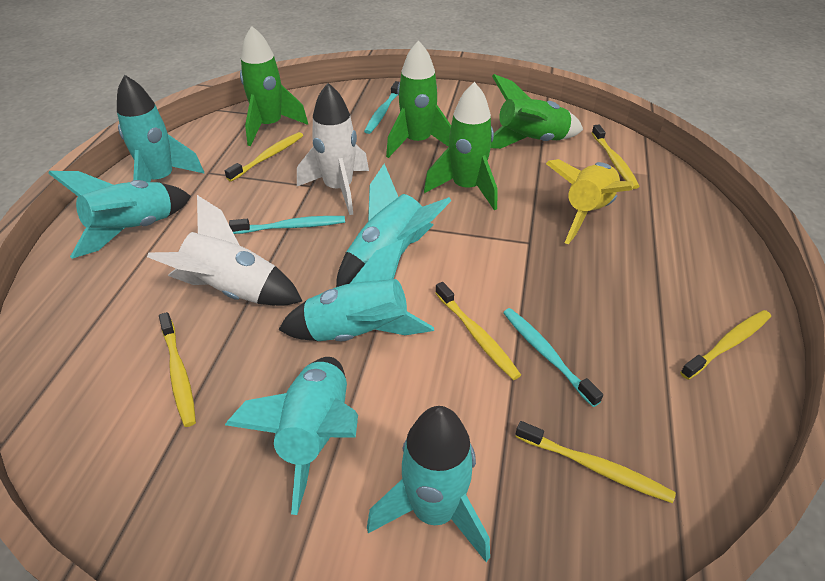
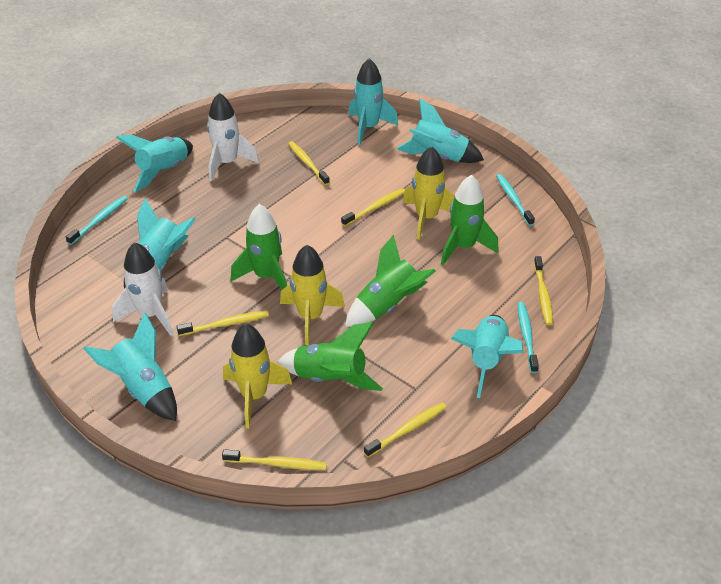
yellow rocket: [546,159,633,244] = 1 -> [223,324,292,428] [280,245,345,345] [403,146,454,240] = 3

